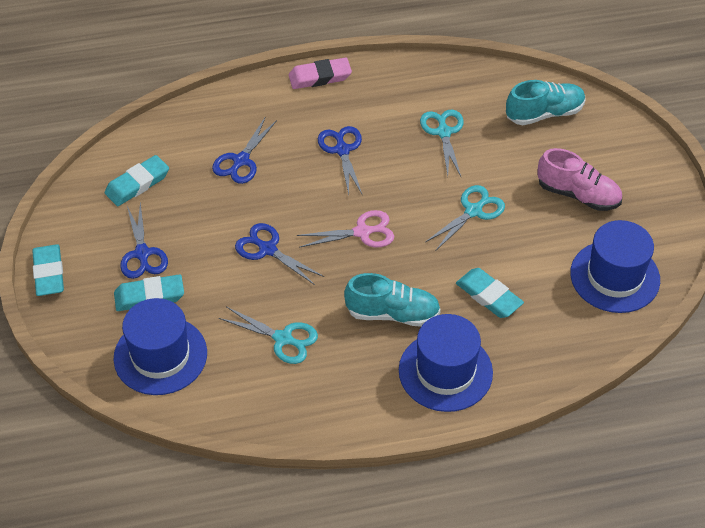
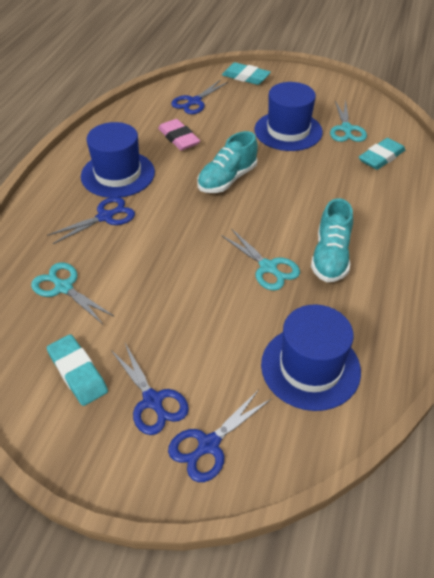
pink scissors: [297,210,394,248] = 1 -> none = 0
pink shoe: [537,148,622,211] = 1 -> none = 0
turquoise eraser: [32,244,64,296] [105,155,169,206] [114,274,184,311] [456,268,524,318] = 4 -> [47,334,108,406] [222,62,271,85] [359,138,405,170] = 3

